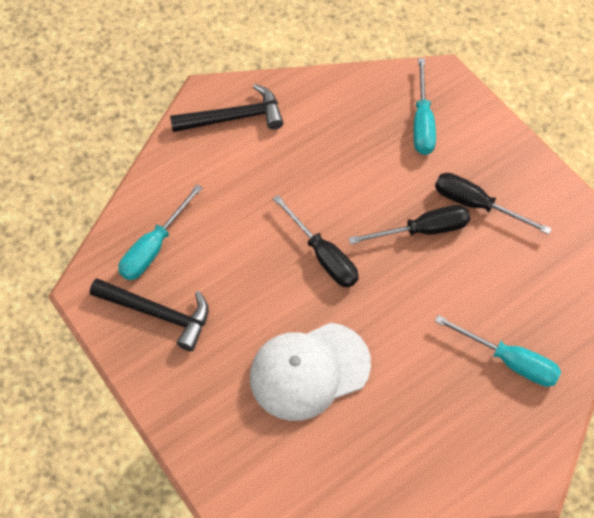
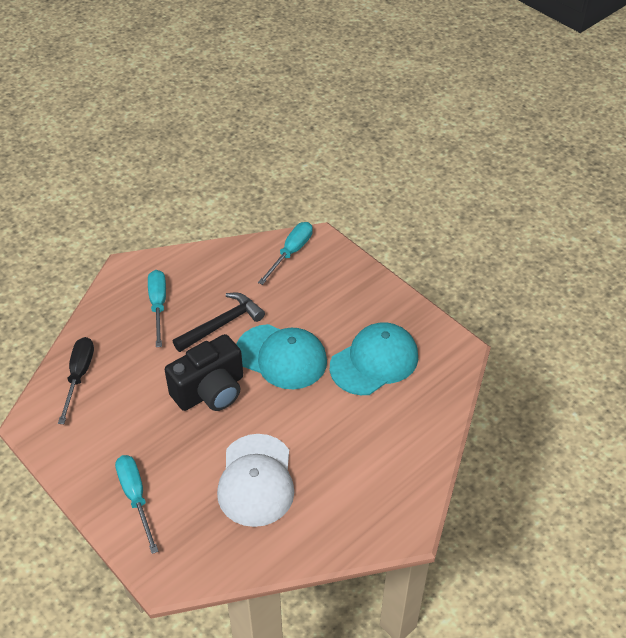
black camera: none = 0 -> [165,334,243,411] = 1
black hammer: [90,278,209,351] [170,84,284,132] = 2 -> [173,293,265,352] = 1
black screwdriver: [273,195,358,287] [349,205,470,244] [435,173,552,235] = 3 -> [58,337,94,424] = 1
turquoise cap: none = 0 -> [236,324,327,389] [330,322,418,395] = 2

